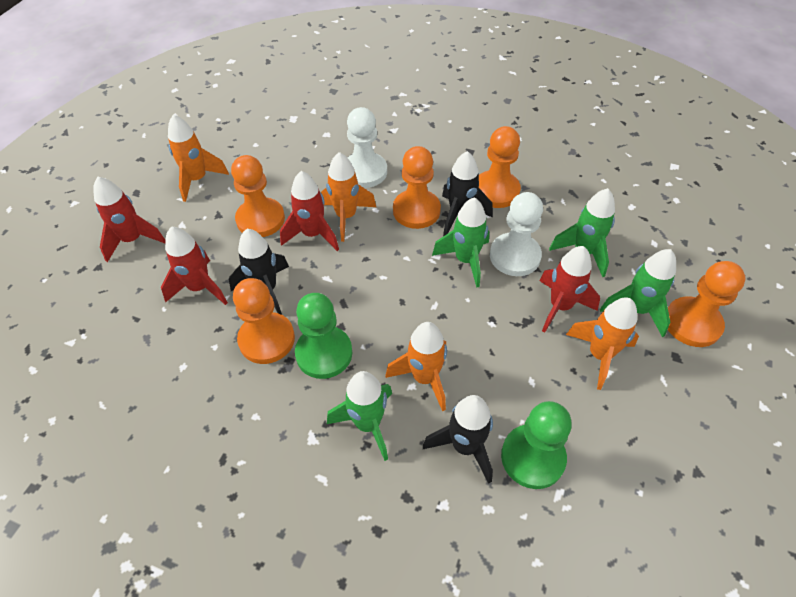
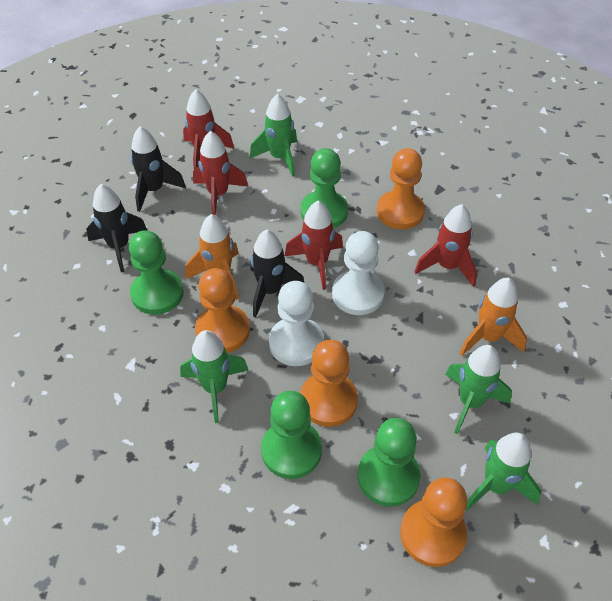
green pawn: [295,293,352,379] [501,401,572,489] = 2 -> [129,230,184,315] [261,391,322,479] [301,148,348,228] [357,418,421,507] = 4
orange pawn: [231,155,285,237] [233,278,295,364] [393,146,441,229] [479,126,521,208] [668,261,746,347] = 5 -> [195,268,250,353] [300,340,358,427] [376,148,425,229] [400,477,467,567] = 4
orange rocket: [168,114,229,202] [320,152,376,242] [385,322,447,411] [566,297,639,390] = 4 -> [185,214,239,300] [459,278,527,356] = 2

